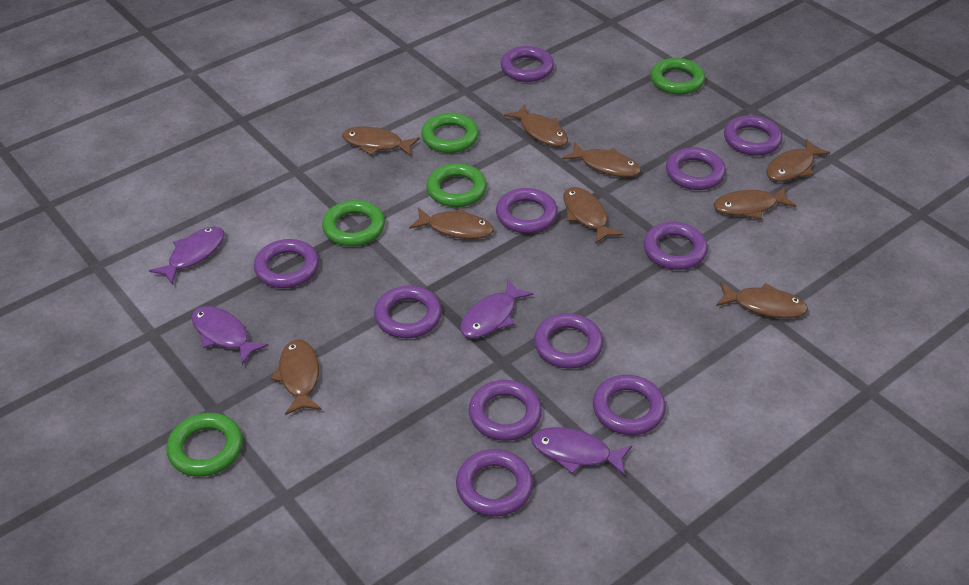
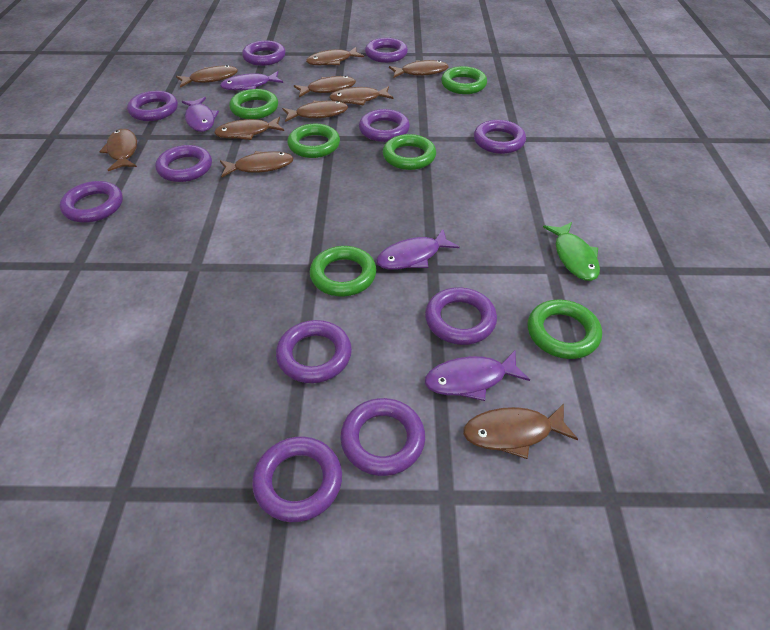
brown fish: [271,339,322,415] [342,127,420,156] [409,207,494,239] [504,104,568,147] [562,142,641,177] [564,187,623,244] [714,187,796,219] [716,282,808,318] [766,139,830,181] = 9 -> [99,129,137,171] [176,65,238,88] [214,117,284,140] [220,151,293,177] [282,101,348,122] [294,76,356,97] [306,47,364,65] [329,86,394,106] [389,60,449,78] [463,404,578,459] = 10
green fish: none = 0 -> [543,222,600,281] = 1
green ring: [166,413,243,477] [322,200,385,246] [421,113,479,153] [426,163,487,207] [651,58,705,95] = 5 -> [229,89,278,119] [287,123,340,158] [310,246,376,296] [383,134,436,170] [441,66,487,94] [528,300,602,359] = 6

